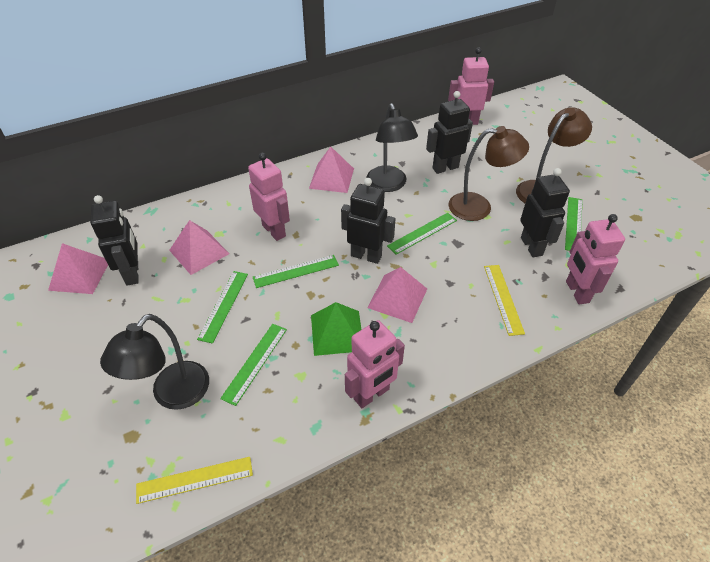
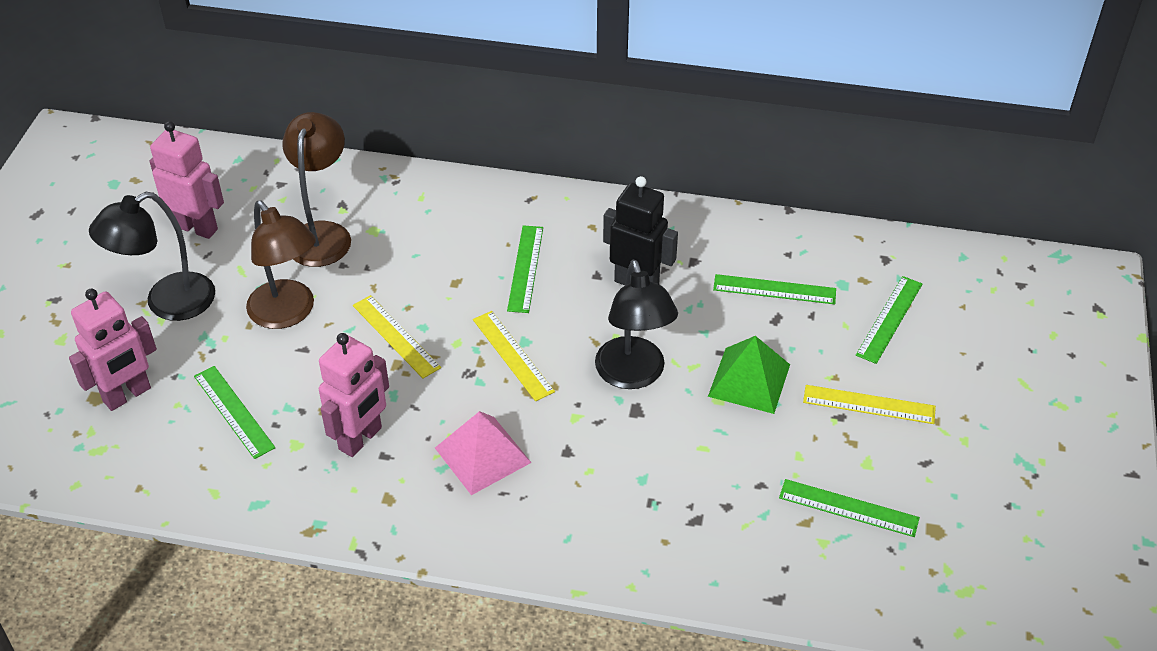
black robot: [90,195,139,286] [341,178,396,264] [426,91,473,174] [520,168,570,257] = 4 -> [603,176,678,285] = 1
pink pyramid: [48,243,108,294] [169,220,229,275] [309,147,354,193] [367,267,427,323] = 4 -> [435,411,532,495] = 1
pink robot: [248,153,290,241] [345,320,405,408] [448,47,494,125] [566,214,625,304] = 4 -> [69,289,157,411] [150,121,224,239] [319,333,389,457] = 3
yellow ruler: [136,457,253,504] [484,265,525,336] = 2 -> [353,295,441,378] [473,311,555,401] [803,385,936,424] = 3

